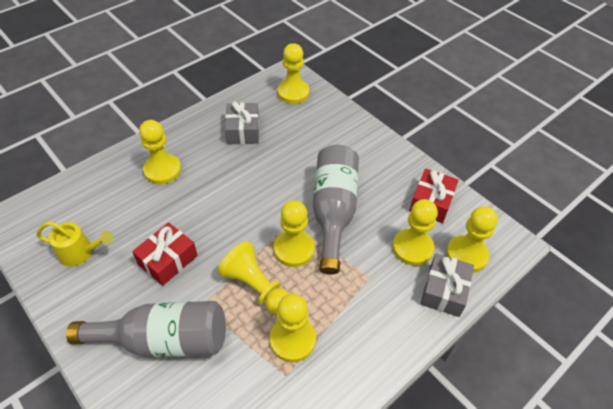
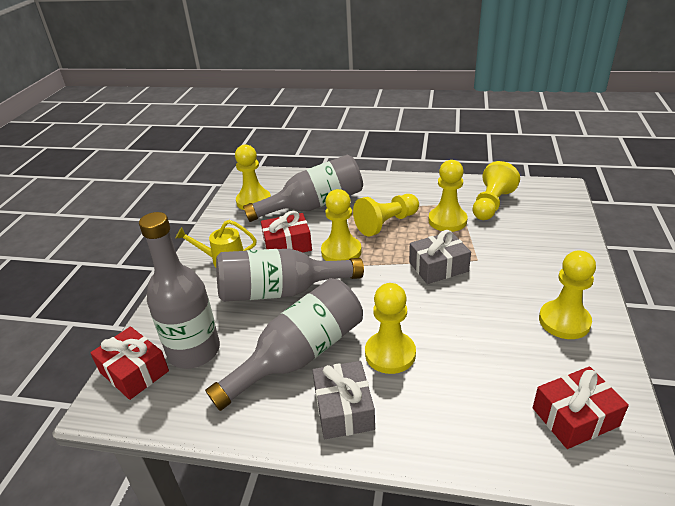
grey bottle: [66,301,226,357] [313,145,359,274] = 2 -> [139,212,220,369] [205,278,363,411] [216,249,364,302] [243,155,363,222] = 4
red gift: [132,222,198,286] [409,169,459,223] = 2 -> [90,326,169,400] [261,211,312,252] [533,366,629,449] = 3

